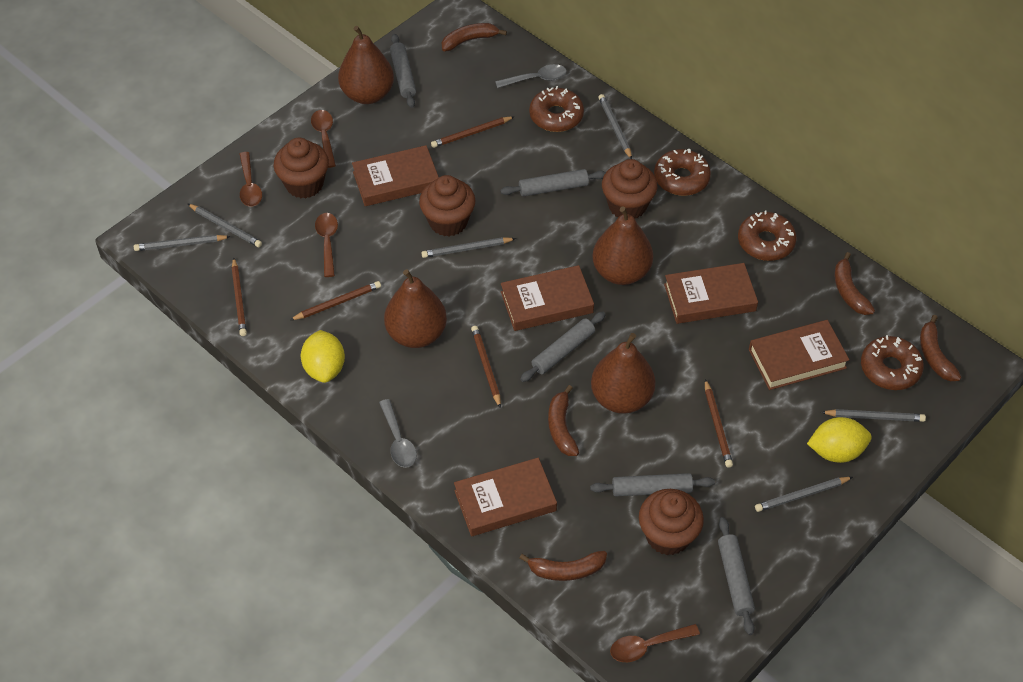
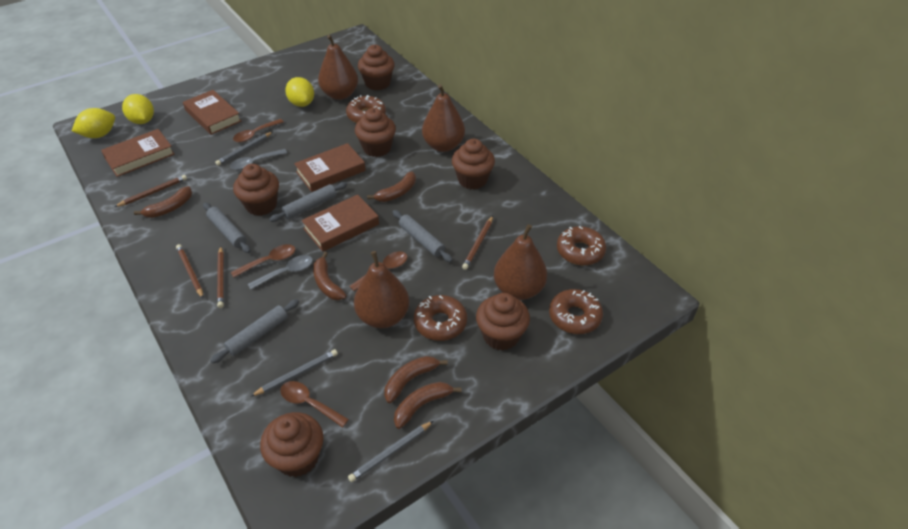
brown book: [352,145,439,206] [454,458,557,536] [501,265,594,331] [664,263,758,324] [749,320,849,390] = 5 -> [101,129,175,177] [183,90,241,135] [294,143,366,192] [301,194,379,252] = 4
brown cupcake: [273,138,329,199] [419,175,475,237] [602,159,657,218] [639,489,704,555] = 4 -> [233,164,279,216] [260,412,324,477] [355,108,396,157] [358,45,395,90] [452,139,495,190] [476,293,530,351] = 6
brown pencil: [232,258,247,336] [290,281,381,320] [431,116,515,148] [471,326,501,408] [705,379,733,468] = 5 -> [114,175,187,207] [176,244,203,298] [217,246,224,308] [462,216,493,270] = 4
grey pencil: [134,235,231,251] [188,204,262,247] [421,237,516,258] [598,94,632,159] [755,477,853,512] [821,409,926,422] = 6 -> [215,132,273,166] [250,349,338,397] [348,421,433,482] = 3
grey rolling pin: [390,34,416,108] [500,169,606,196] [520,312,606,382] [590,473,715,497] [718,517,755,635] = 5 -> [203,203,251,253] [210,299,299,363] [269,182,347,222] [393,210,453,262] = 4
yellow lemon: [301,330,345,383] [807,417,872,463] = 2 -> [72,108,115,138] [122,94,154,124] [285,77,314,107] = 3

